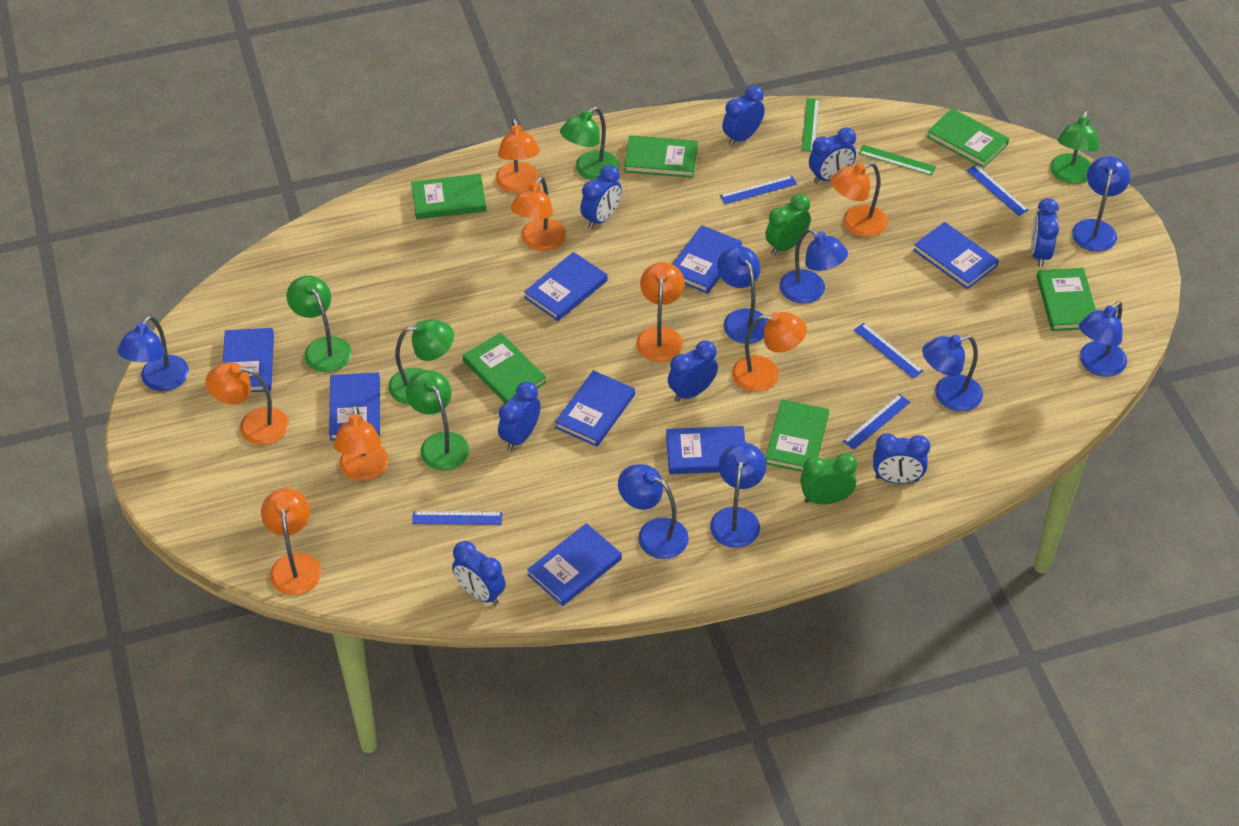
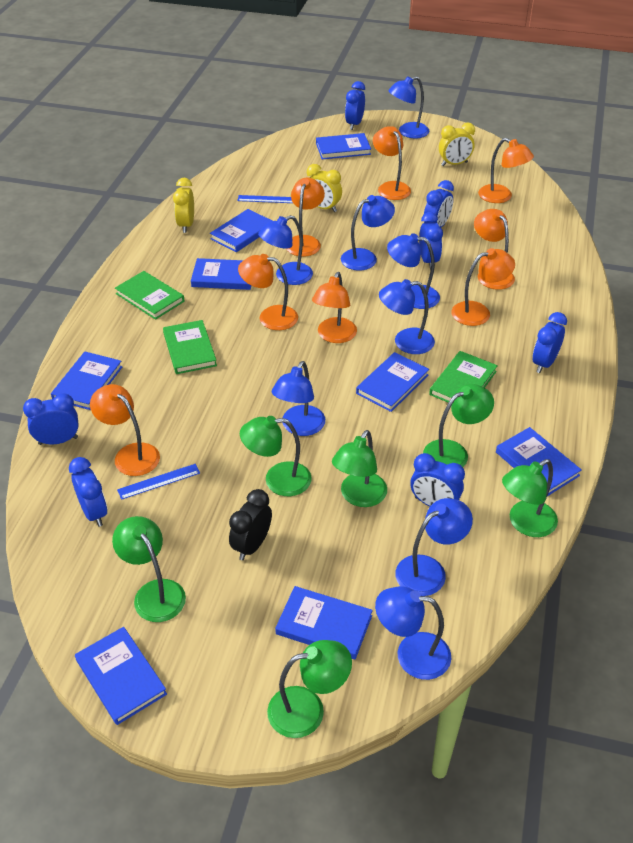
black clock: none = 0 -> [229,489,272,560] = 1
blue clock: [452,541,506,605] [498,382,541,451] [580,165,622,229] [668,341,718,402] [722,85,765,146] [809,128,856,184] [873,433,930,484] [1031,198,1059,267] = 8 -> [23,393,79,445] [69,457,107,527] [345,81,365,130] [410,453,465,506] [419,212,443,269] [424,180,454,227] [533,312,567,373] = 7
blue ruler: [412,511,502,525] [720,175,797,204] [843,394,910,450] [854,323,923,379] [966,165,1029,216] = 5 -> [117,464,200,500] [237,195,293,203] = 2
green book: [411,174,486,219] [463,332,547,403] [624,135,698,178] [765,399,829,472] [927,108,1009,168] [1037,268,1096,331] = 6 -> [115,271,185,320] [163,320,217,374] [429,351,498,403] = 3
green clock: [765,194,811,255] [800,453,857,504] = 2 -> none = 0
green lamp: [286,275,352,372] [388,319,454,405] [405,370,469,470] [560,107,619,181] [1050,110,1100,184] = 5 -> [112,516,186,622] [240,416,311,496] [267,640,352,738] [332,430,387,507] [423,384,494,467] [502,459,558,537] = 6
green ruler: [801,98,820,152] [859,145,936,176] = 2 -> none = 0
yellow clock: none = 0 -> [173,178,194,233] [307,164,342,212] [439,123,475,166] = 3

